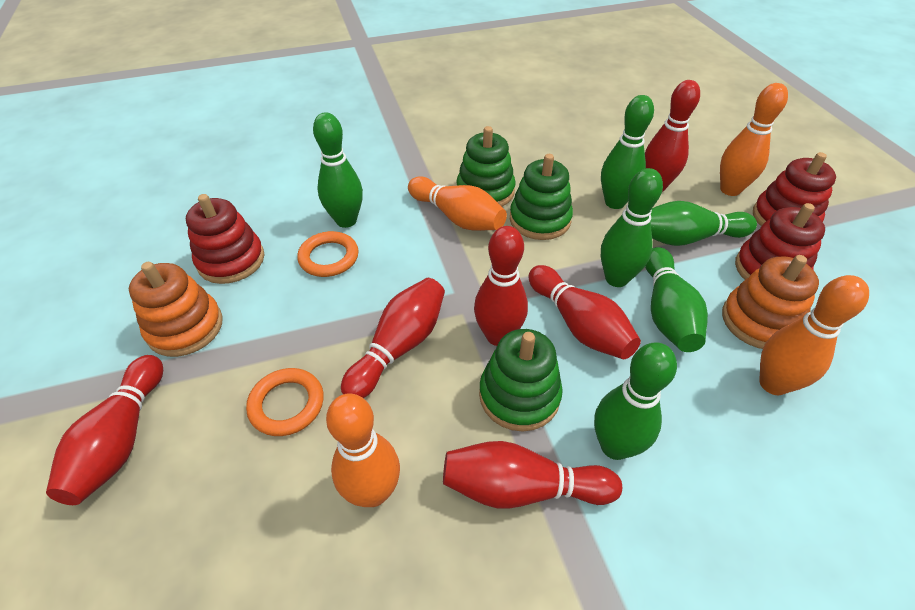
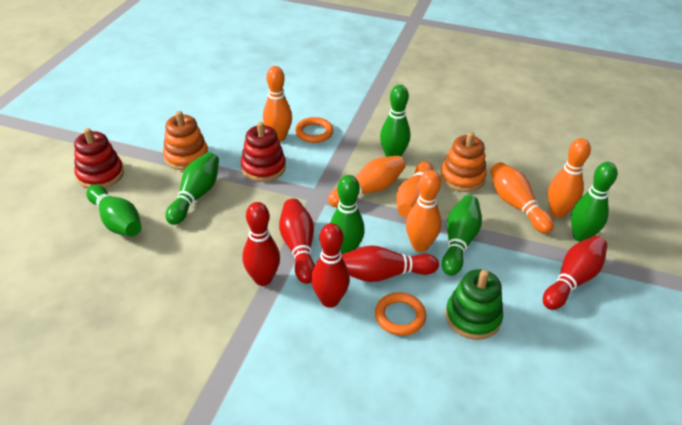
green stacking toy: [456,126,515,206] [479,329,563,432] [510,154,573,240] = 3 -> [445,269,503,340] = 1
orange bowling pin: [326,393,400,507] [408,176,507,231] [720,83,788,196] [759,275,869,395] = 4 -> [263,66,292,142] [328,155,405,207] [396,162,433,218] [406,170,441,252] [490,162,554,234] [548,138,591,218] = 6
red bowling pin: [46,355,163,505] [341,278,445,398] [443,441,622,509] [474,226,528,346] [528,265,641,359] [645,80,700,192] = 6 -> [242,202,280,286] [279,199,315,284] [311,223,350,308] [342,245,439,282] [543,235,608,310] = 5
red stacking toy: [186,194,265,284] [735,203,825,280] [753,152,836,226] = 3 -> [74,128,124,188] [241,122,286,182] = 2

